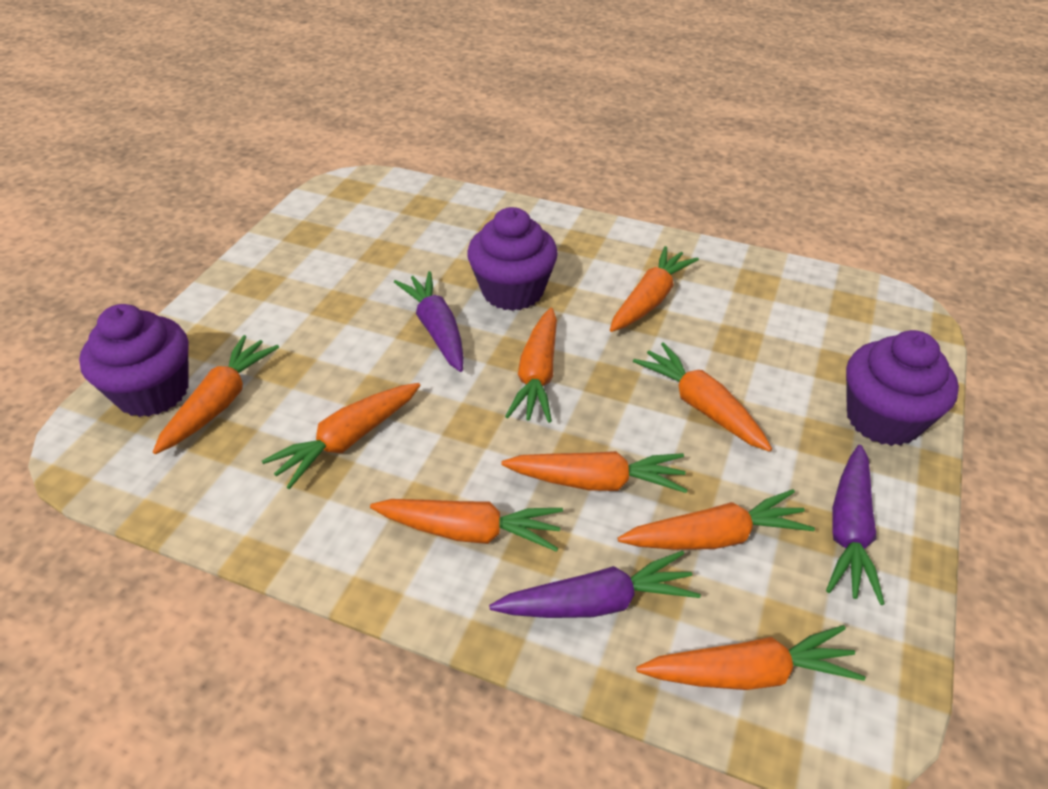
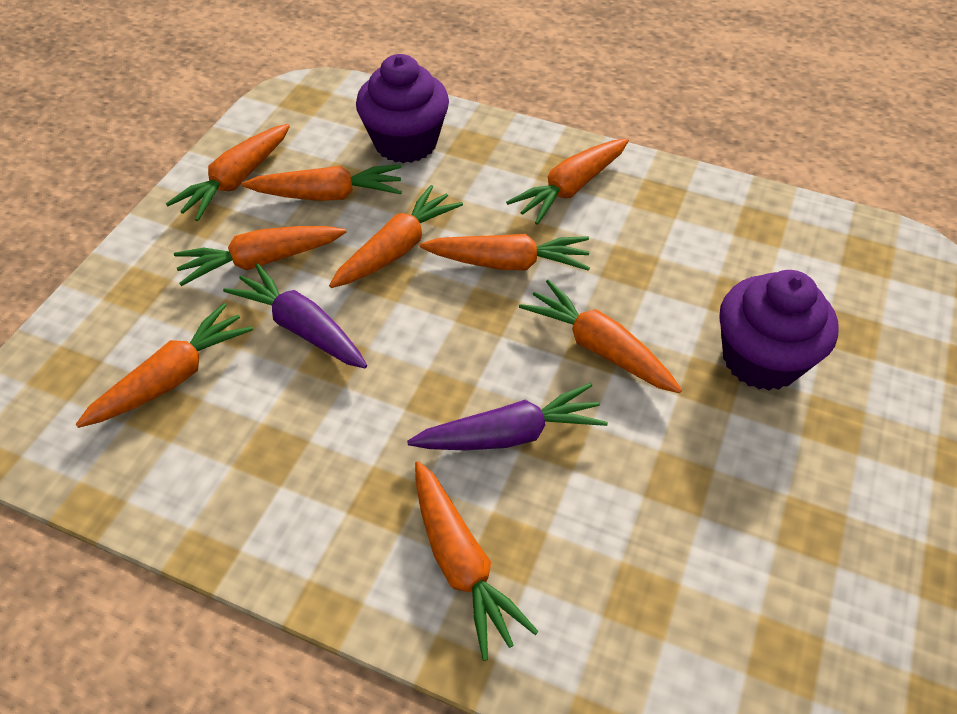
purple carrot: [394,271,464,372] [489,551,701,618] [826,445,885,605] = 3 -> [223,263,367,368] [407,383,608,450] = 2
purple cupcake: [79,304,189,417] [467,207,558,311] [846,330,959,446] = 3 -> [356,54,449,163] [720,270,839,390] = 2

